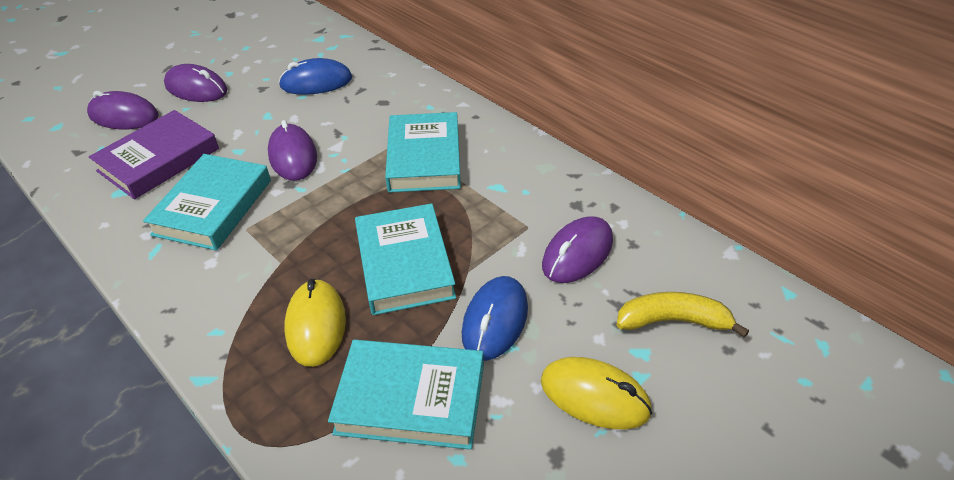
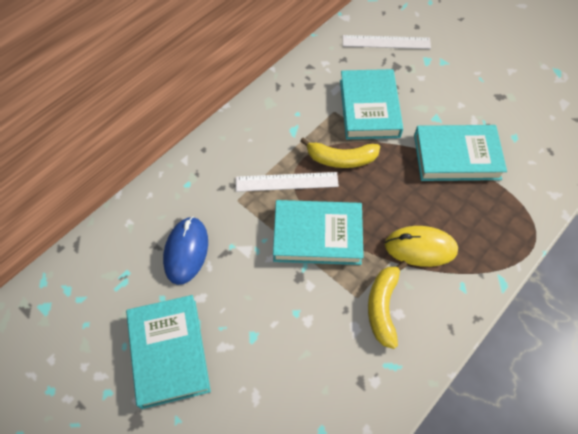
blue mouse: [279,58,352,95] [462,276,528,361] = 2 -> [163,217,208,285] = 1
purple book: [89,110,219,199] = 1 -> none = 0
purple mouse: [87,91,159,129] [164,64,227,102] [268,120,317,181] [542,216,613,283] = 4 -> none = 0
white ruler: none = 0 -> [236,172,339,192] [343,35,431,49] = 2
yellow banana: [617,292,749,338] = 1 -> [300,137,380,168] [368,261,408,349] = 2
yellow mouse: [284,279,346,367] [541,357,652,429] = 2 -> [385,226,458,267] = 1

